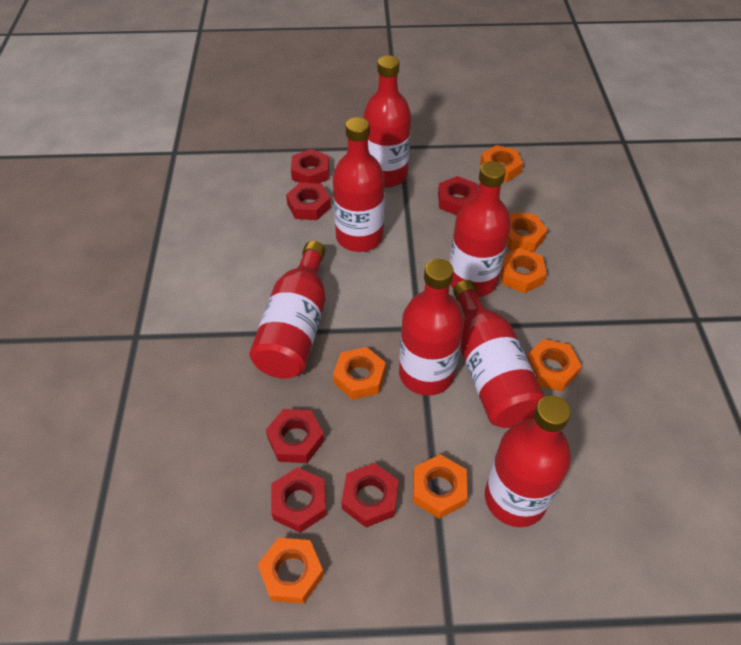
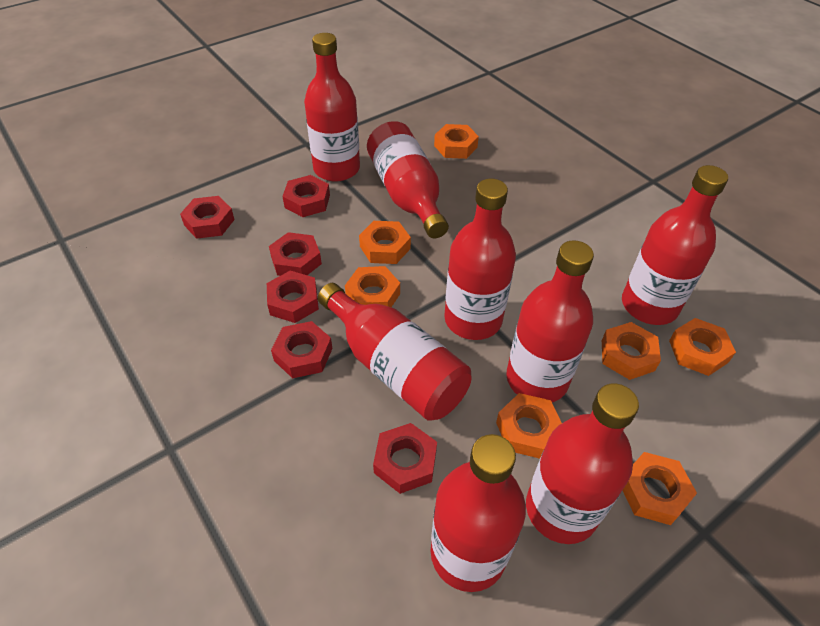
red bottle: [249,241,326,379] [333,117,385,252] [363,55,411,187] [399,259,464,396] [450,161,511,297] [453,280,545,428] [485,395,571,527] = 7 -> [304,33,360,182] [318,283,472,421] [367,121,449,238] [431,434,526,592] [444,179,516,340] [506,240,594,402] [526,383,639,544] [622,165,728,325] = 8

